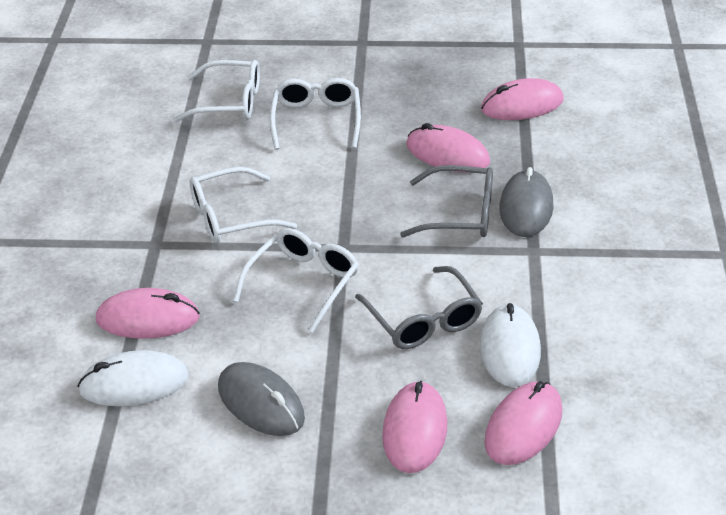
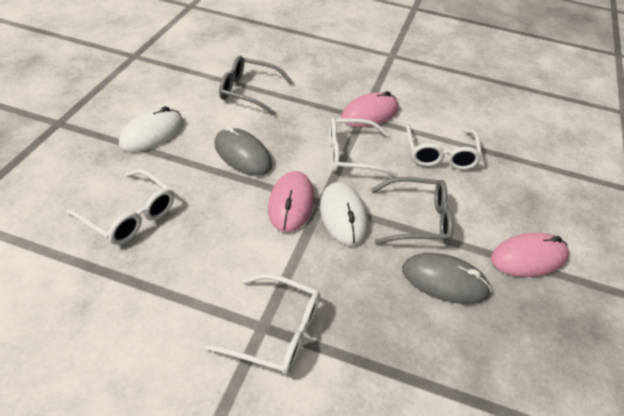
pink mouse: [96,288,200,339] [382,381,448,473] [406,123,490,173] [481,78,564,120] [484,381,562,465] = 5 -> [268,171,314,232] [341,91,399,127] [491,233,569,277] = 3

